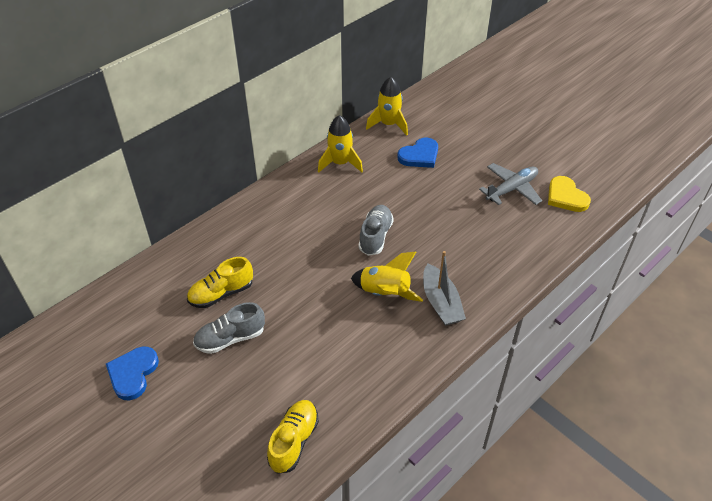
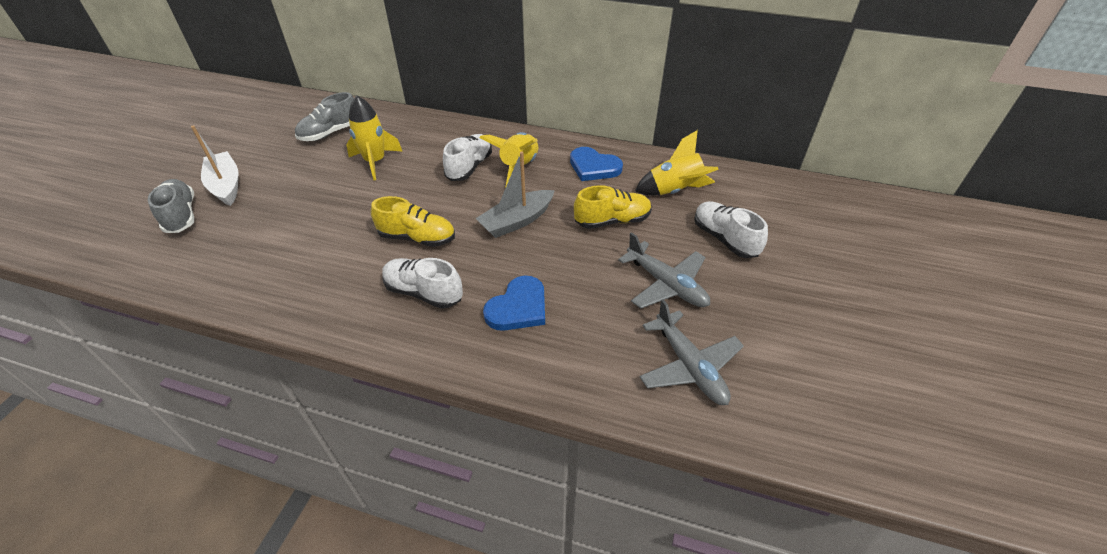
grey plane: [479,163,542,205] = 1 -> [618,232,710,309] [640,299,744,405] = 2
white boat: none = 0 -> [191,125,238,206] = 1
white shoe: none = 0 -> [382,258,463,309] [443,134,492,181] [694,201,768,258] = 3
yellow heart: [548,176,591,212] = 1 -> none = 0

